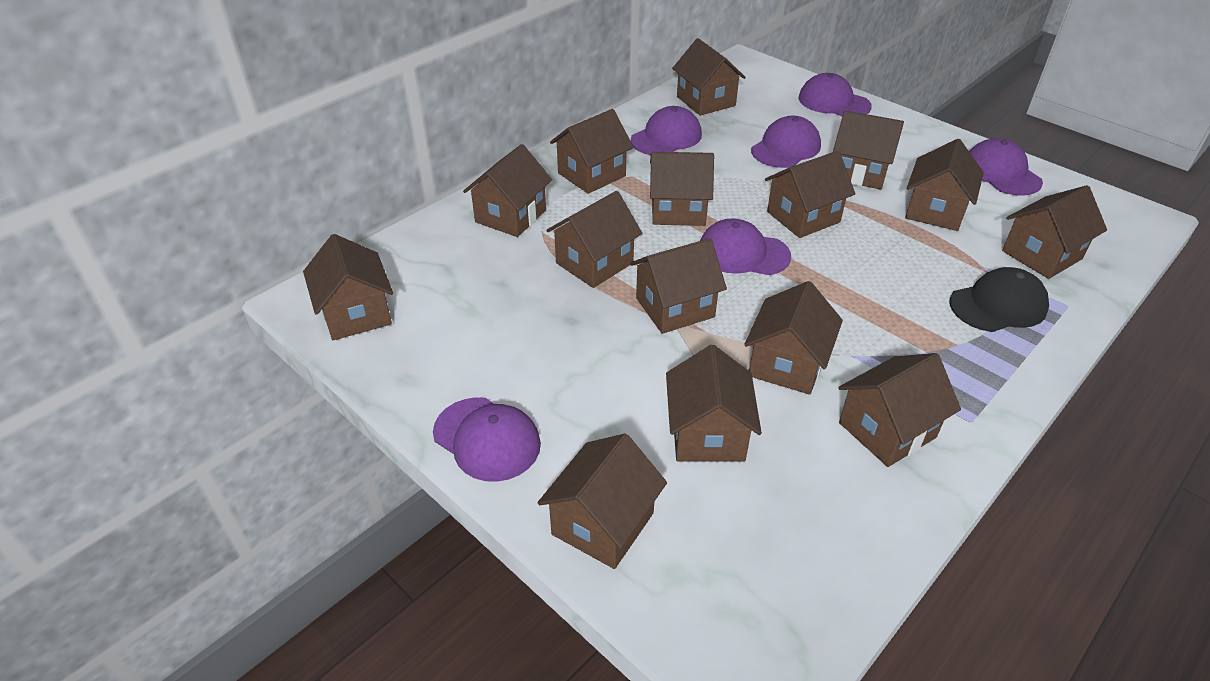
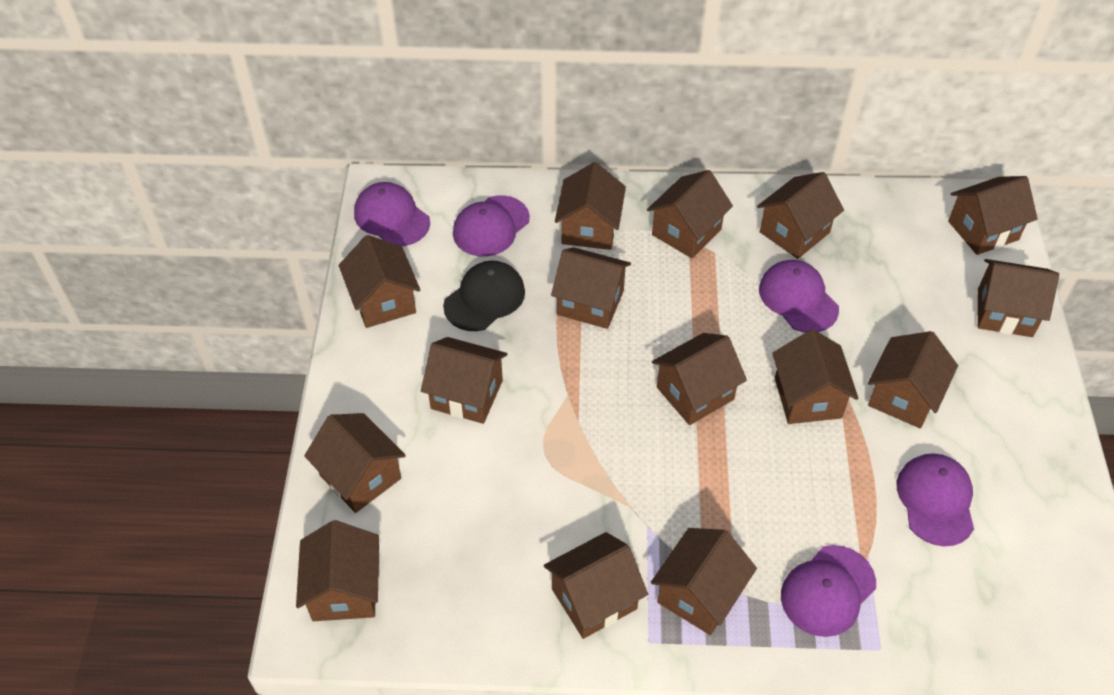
purple cap: [433,397,541,482] [631,106,702,155] [700,218,791,275] [751,116,821,168] [798,73,872,116] [969,138,1043,195] = 6 -> [354,182,430,246] [453,195,530,257] [759,260,839,333] [781,545,876,637] [897,453,974,546] = 5

